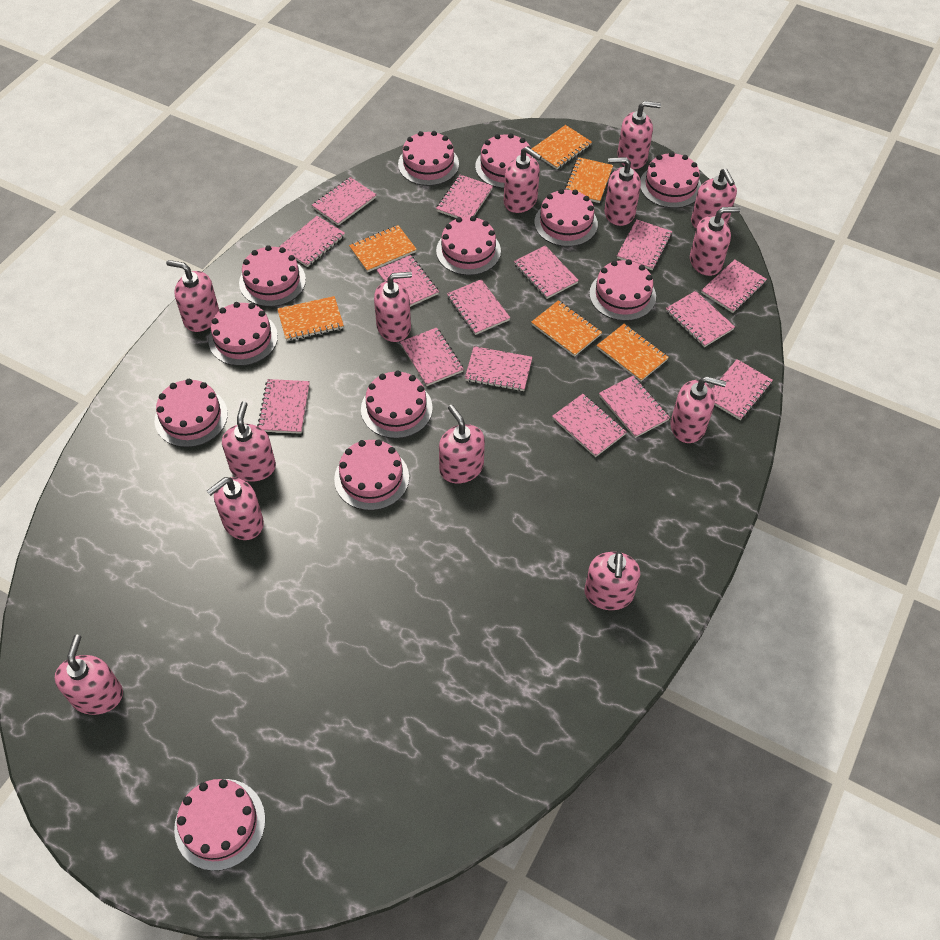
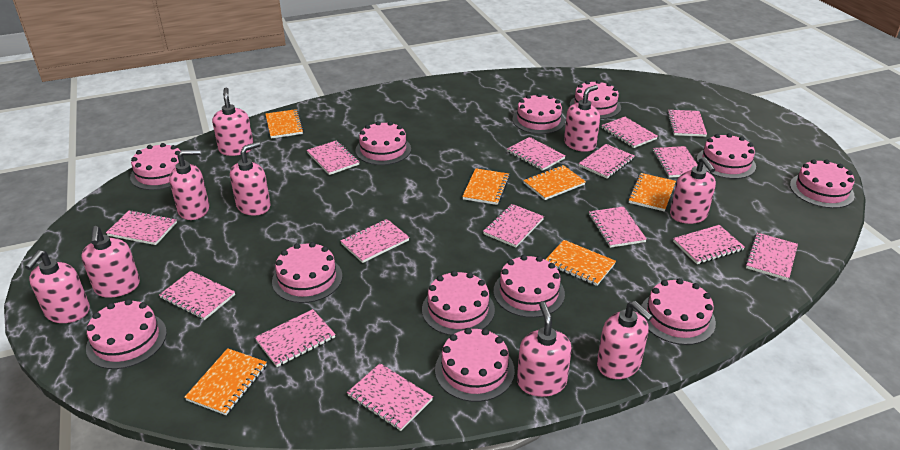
pink soap dispenser: [55,635,123,715] [166,260,219,332] [207,477,264,540] [222,401,276,481] [374,272,412,342] [439,405,485,484] [504,147,542,213] [584,552,640,610] [604,157,641,226] [618,101,661,169] [671,376,726,443] [690,207,740,276] [691,169,737,228] = 13 -> [25,250,90,323] [81,226,140,298] [169,150,209,220] [212,88,253,156] [230,142,270,216] [517,302,572,397] [564,85,600,152] [597,301,653,379] [670,157,716,224] = 9

